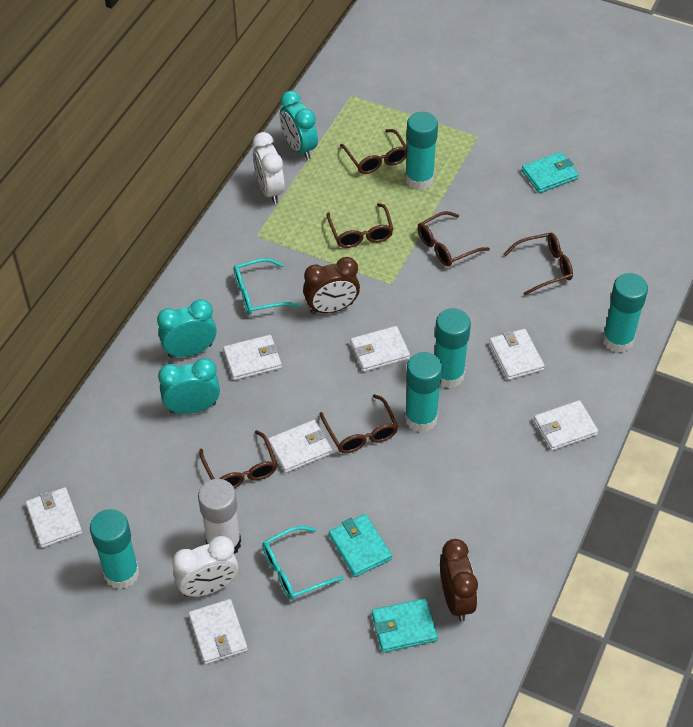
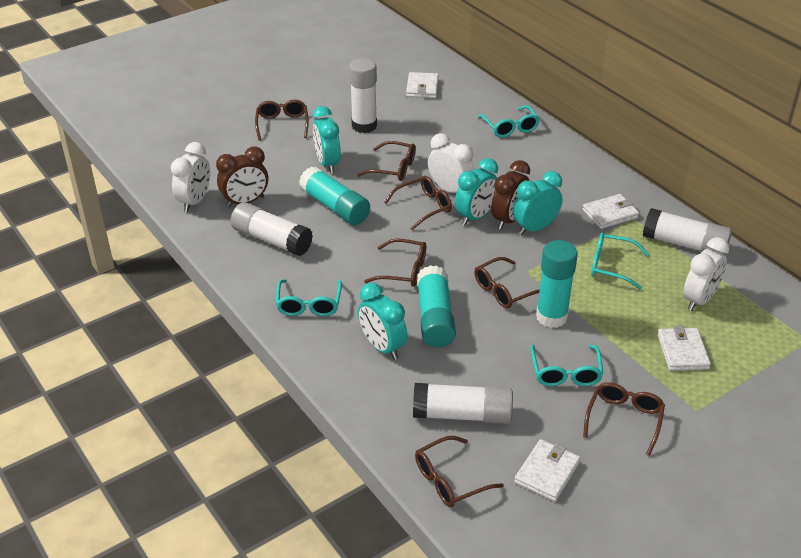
brown glasses: [199,430,277,489] [319,394,398,453] [327,203,394,248] [340,129,407,174] [418,211,490,267] [503,233,573,296] = 6 -> [255,100,309,141] [358,141,416,181] [364,239,426,286] [384,176,452,230] [415,436,504,507] [474,257,540,308] [583,382,665,456] = 7
turquoise clock: [157,299,217,358] [158,358,220,414] [280,91,318,160] = 3 -> [313,106,341,173] [358,283,407,360] [455,158,498,225] [513,171,563,235] = 4
turquoise glasses: [234,258,299,315] [262,526,344,600] = 2 -> [276,279,342,316] [478,105,540,138] [530,345,603,386] [591,233,649,290] = 4
turquoise glue stick: [90,509,139,589] [405,112,438,190] [405,352,442,432] [435,308,471,388] [602,273,648,353] = 5 -> [299,166,370,225] [417,265,456,348] [536,240,578,328] = 3
turquoise wallet: [329,514,392,577] [372,598,438,653] [522,152,579,193] = 3 -> none = 0
white clock: [172,536,238,597] [253,132,285,204] = 2 -> [171,142,210,212] [428,133,475,193] [683,237,730,311] = 3
white glue stick: [198,479,241,554] = 1 -> [231,202,313,256] [349,58,377,133] [413,383,513,424] [643,208,732,255] = 4
white wallet: [26,487,82,548] [188,599,248,664] [223,335,282,380] [268,420,332,473] [350,326,410,372] [489,329,545,380] [533,400,598,451] = 7 -> [406,72,438,98] [514,439,580,501] [582,194,639,229] [657,326,711,371] = 4

